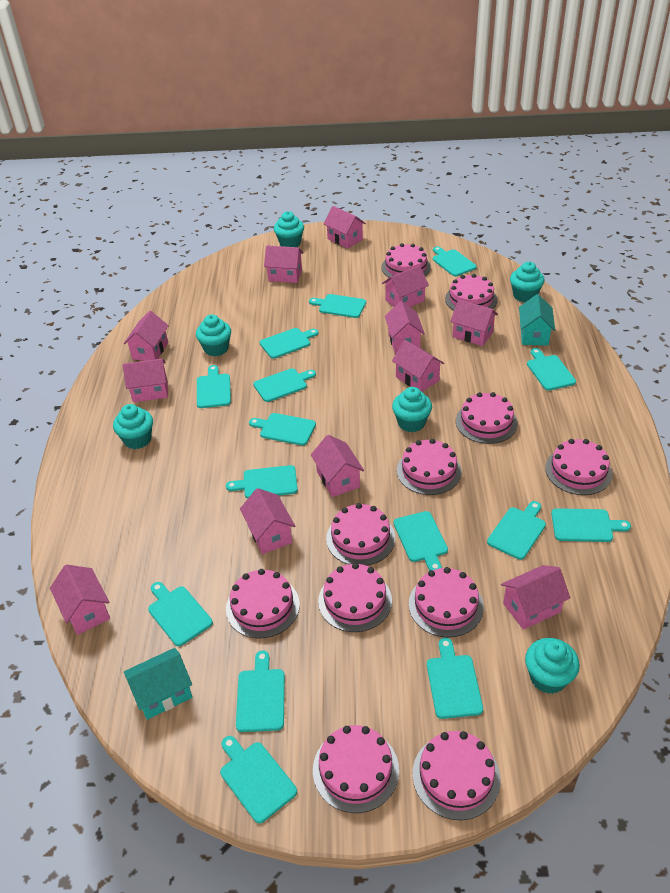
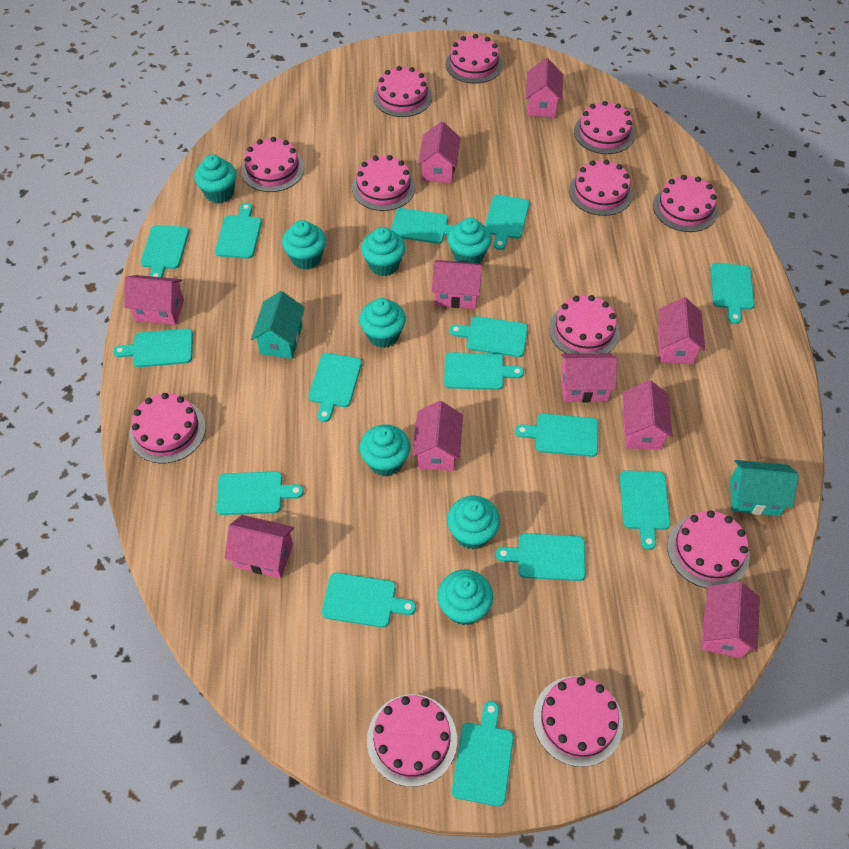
pink cake: [226,569,300,638] [313,725,399,813] [318,563,392,632] [326,503,395,566] [382,243,431,278] [397,439,462,495] [409,567,484,638] [413,731,501,820] [445,274,498,310] [456,392,518,444] [545,439,612,495] = 11 -> [129,393,206,464] [241,137,304,192] [352,155,416,211] [367,694,457,787] [373,66,432,117] [445,34,503,84] [533,676,623,767] [549,295,620,354] [569,159,633,216] [574,101,635,154] [653,175,718,232] [667,511,750,588] = 12
pink house: [50,564,110,635] [123,359,168,402] [124,311,169,361] [240,488,295,554] [264,246,303,283] [311,435,364,497] [324,206,366,249] [382,265,429,307] [385,301,425,353] [392,340,444,392] [450,299,498,346] [501,565,571,630] = 12 -> [124,275,184,325] [224,515,294,578] [412,401,463,471] [418,121,461,183] [432,260,483,309] [526,58,563,117] [561,353,617,402] [623,380,673,450] [658,297,705,364] [702,582,760,658] = 10
turquoise cupcake: [113,404,153,449] [196,314,231,356] [274,211,304,247] [392,387,432,432] [510,262,544,302] [525,638,580,694] = 6 -> [194,155,237,203] [282,220,326,270] [359,298,406,348] [360,425,410,476] [361,227,405,276] [438,570,493,625] [447,496,500,549] [448,218,492,263] = 8

